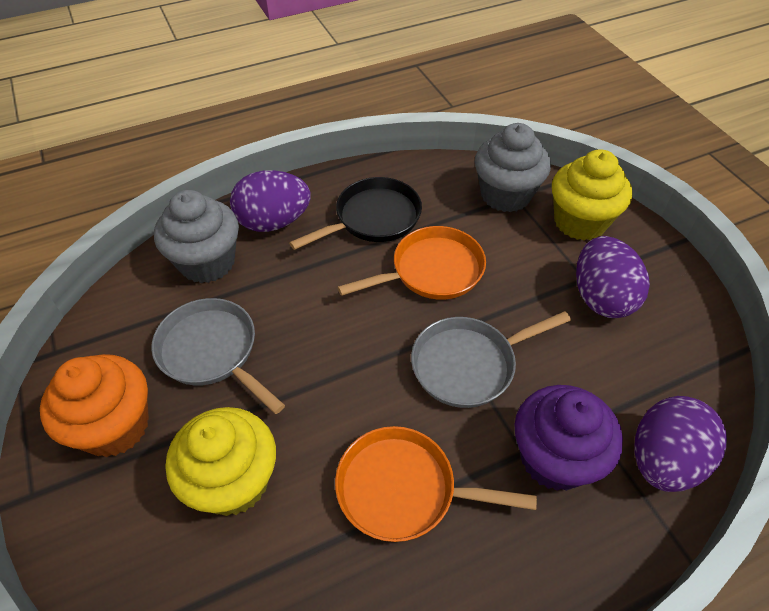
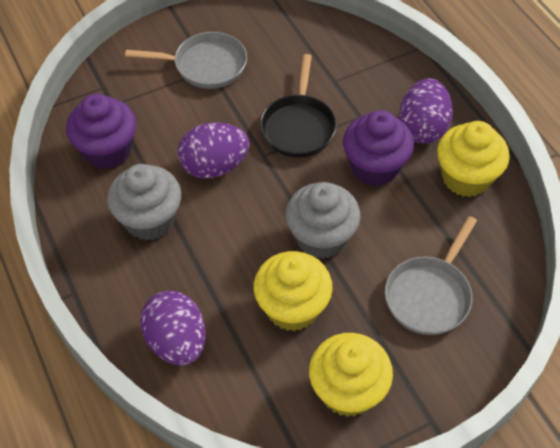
orange cupcake: [40,354,149,457] = 1 -> none = 0
orange pan: [335,426,537,542] [338,226,486,300] = 2 -> none = 0
purple cupcake: [514,385,623,491] = 1 -> [66,94,136,169] [343,110,414,186] = 2
yellow cupcake: [166,407,276,516] [552,149,632,241] = 2 -> [254,251,333,331] [309,333,393,417] [437,121,510,197] = 3

